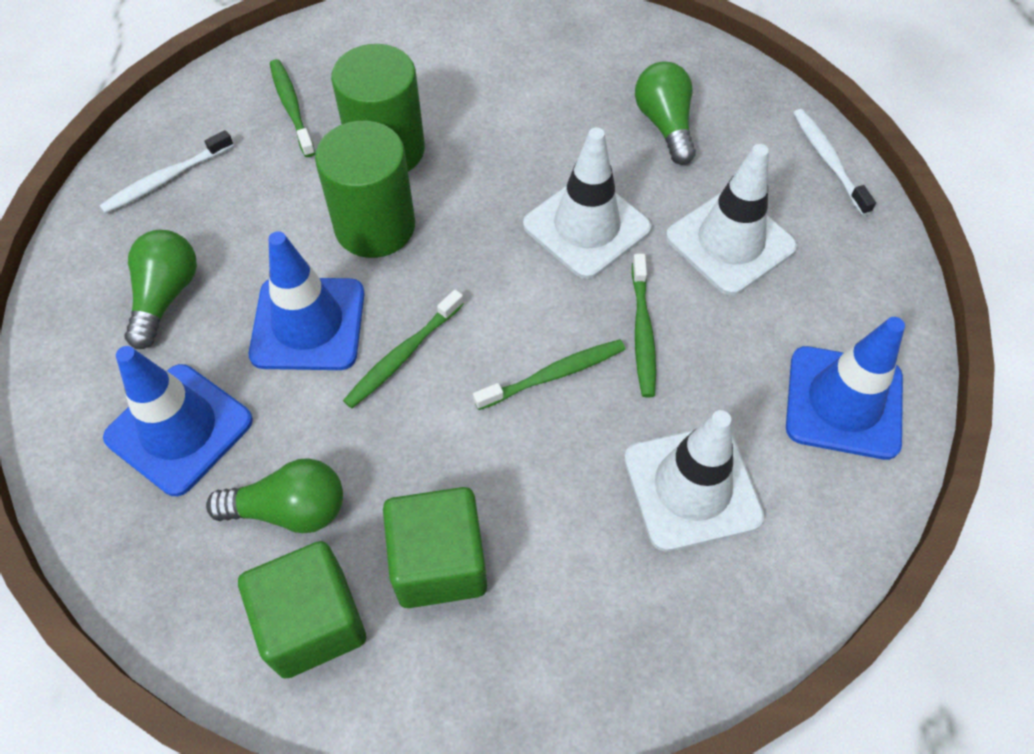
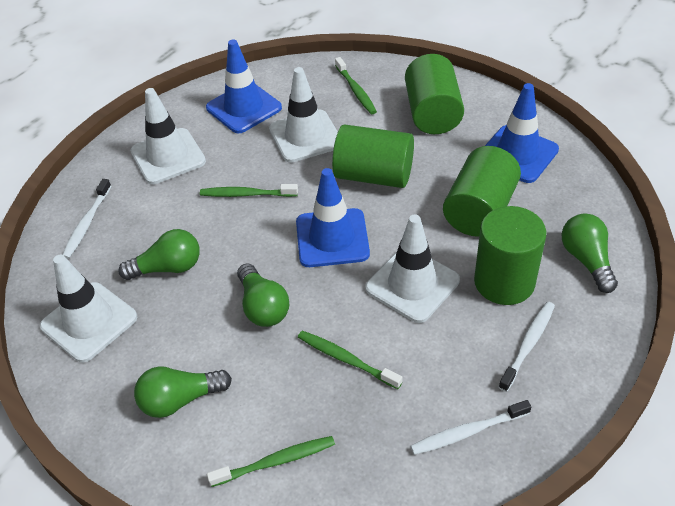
green cube: [238,541,366,679] [383,487,487,608] = 2 -> none = 0
green cylinder: [315,121,415,258] [331,44,425,171] = 2 -> [332,125,414,188] [405,54,464,134] [443,146,521,237] [474,206,546,305] = 4
green light bulb: [124,230,197,349] [206,458,343,533] [635,62,696,165] = 3 -> [118,229,200,280] [134,366,232,418] [237,263,289,327] [561,213,618,293] = 4
white toothbrush: [99,130,234,214] [793,109,876,216] = 2 -> [63,179,111,259] [410,400,531,455] [499,302,555,392] = 3
white traffic cone: [523,127,652,279] [624,410,764,552] [666,144,797,295] = 3 -> [40,254,137,363] [130,88,206,184] [269,67,338,163] [365,214,460,323] = 4

